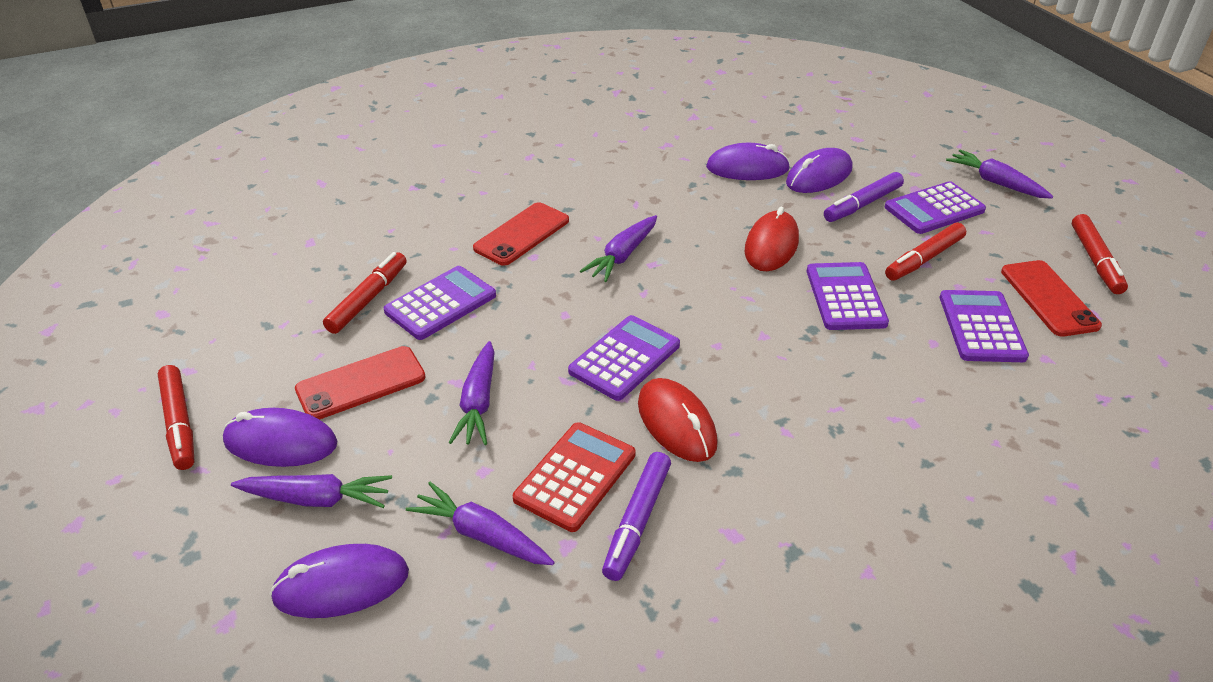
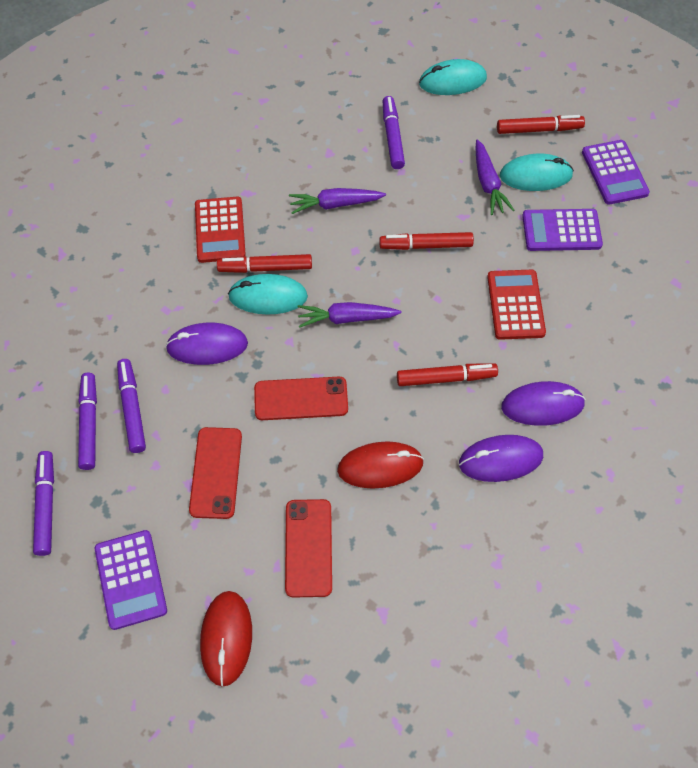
purple calculator: [384,266,496,340] [568,315,680,401] [807,262,889,330] [885,181,986,234] [940,290,1029,362] = 5 -> [95,530,167,630] [522,209,603,251] [582,140,650,205] = 3
purple carrot: [231,474,392,508] [406,482,555,565] [449,341,495,445] [580,215,657,282] [946,149,1054,199] = 5 -> [289,188,386,214] [298,302,402,328] [476,139,514,215] = 3
purple marker: [602,452,671,581] [824,172,904,222] = 2 -> [33,451,54,556] [78,373,97,470] [117,359,146,453] [383,96,405,169] = 4
purple mouse: [223,408,337,467] [270,544,409,618] [706,143,790,180] [786,148,852,193] = 4 -> [166,323,248,365] [459,435,543,482] [501,381,586,426] = 3
red calculator: [513,422,636,532] = 1 -> [195,197,246,263] [487,269,546,340] = 2
turquoise mouse: none = 0 -> [228,274,308,315] [419,59,487,95] [500,154,574,191] = 3

